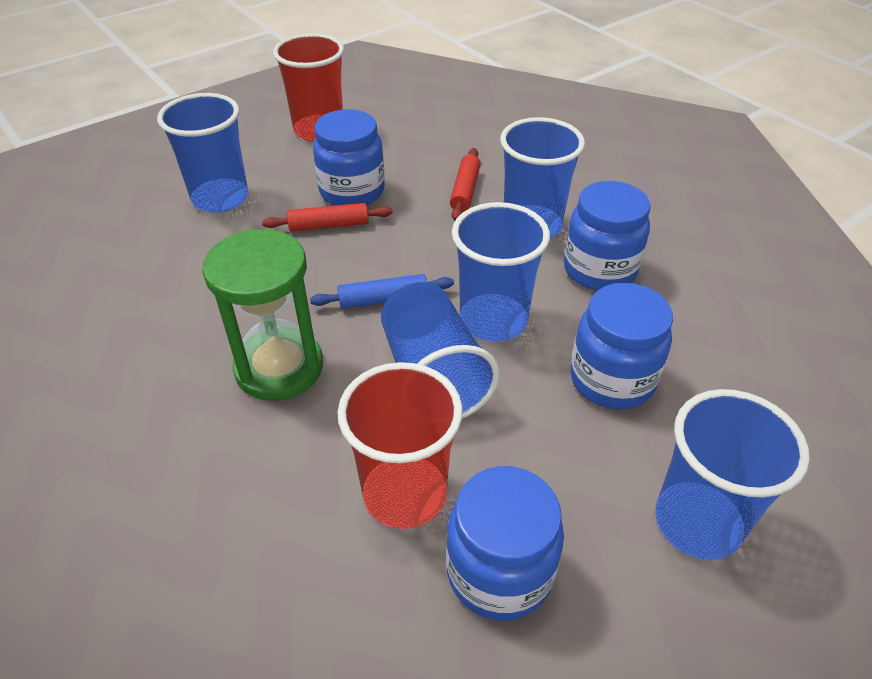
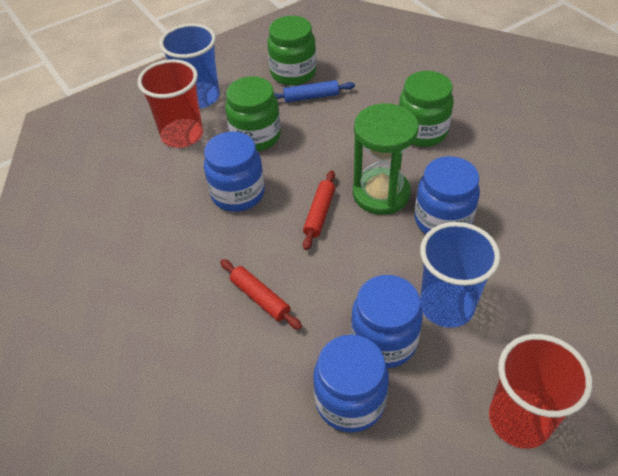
blue cup: [157,93,248,213] [381,282,499,419] [452,202,550,342] [500,117,585,238] [655,389,810,560] = 5 -> [159,24,220,108] [420,222,500,328] = 2
green jar: none = 0 -> [225,76,281,151] [267,16,316,86] [399,71,454,147] = 3

